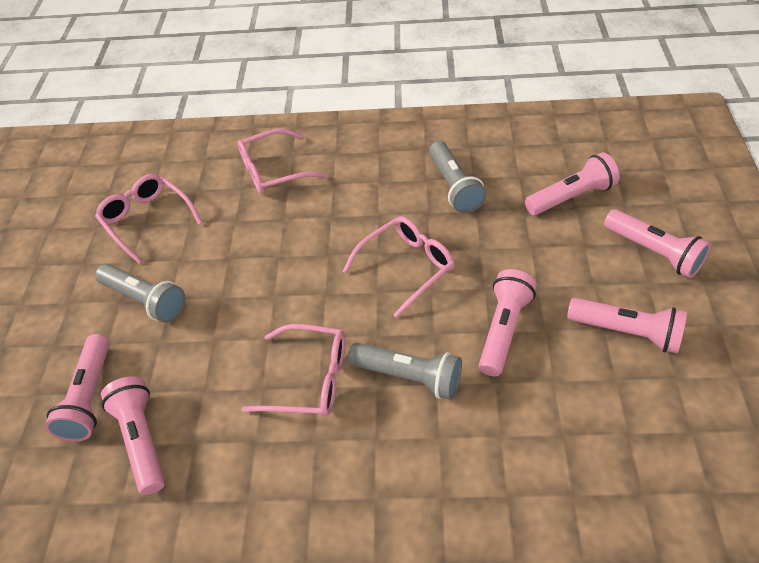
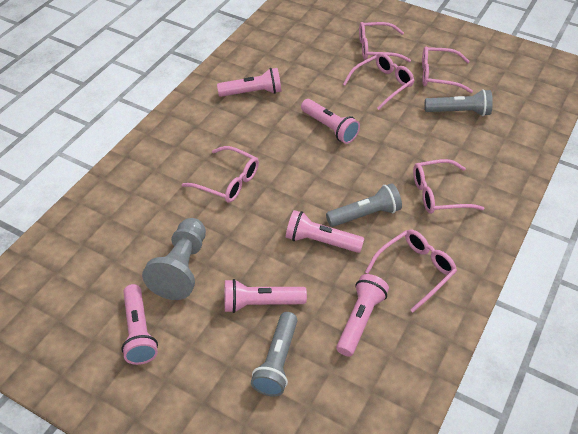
grey pawn: none = 0 -> [142,218,206,300] = 1
pink glasses: [95,174,203,264] [237,129,327,194] [242,324,345,417] [343,216,454,318] = 4 -> [182,146,259,203] [343,53,415,110] [359,22,411,62] [365,230,457,312] [413,159,485,214] [422,46,473,93] = 6

